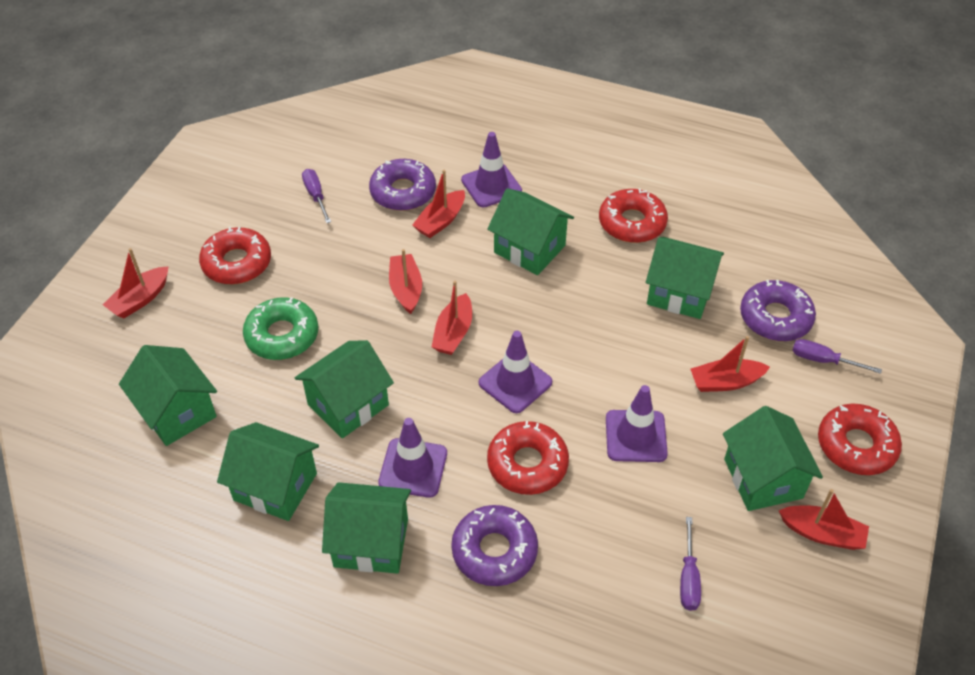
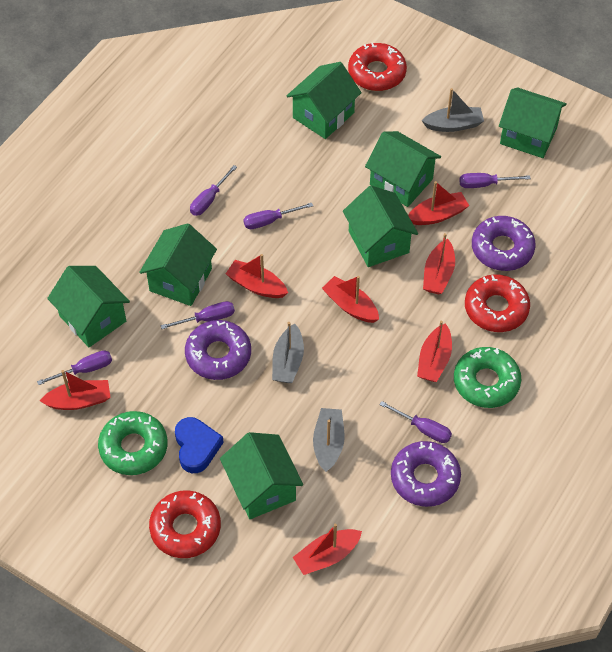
blue heart: none = 0 -> [175,417,224,473] = 1
green donut: [243,297,318,360] = 1 -> [98,411,168,475] [454,347,521,408] = 2
grey boat: none = 0 -> [272,322,304,383] [313,408,344,472] [422,88,484,132] = 3
purple screwdriver: [302,169,331,223] [680,517,701,611] [792,339,882,374] = 3 -> [37,350,112,385] [161,301,235,329] [190,165,237,216] [243,203,313,229] [379,401,452,443] [459,173,531,188] = 6
purple traffic cone: [378,418,447,498] [461,132,522,207] [479,331,552,413] [606,385,668,462] = 4 -> none = 0
red boat: [103,248,168,318] [389,249,422,314] [412,170,465,238] [432,281,472,355] [691,336,770,392] [779,489,869,550] = 6 -> [40,370,111,410] [226,254,288,298] [293,524,362,575] [322,276,379,323] [408,181,469,225] [417,321,452,382] [423,233,455,294] = 7
red donut: [199,227,271,285] [487,421,569,495] [599,189,668,243] [818,404,902,475] = 4 -> [149,490,221,558] [348,43,407,91] [465,274,530,332] = 3

